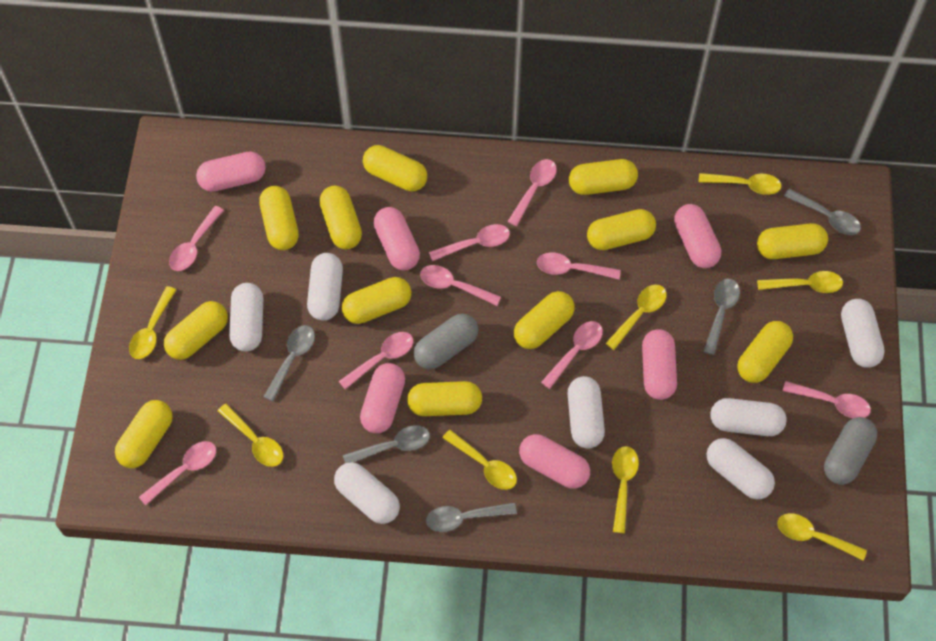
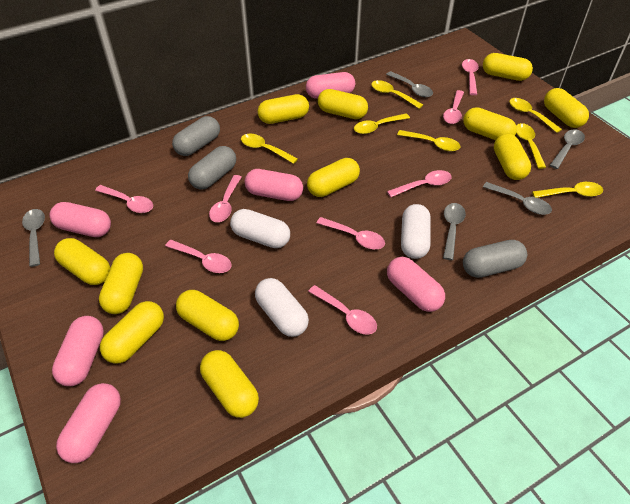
grey capsule: [413,314,478,369] [824,417,877,485] = 2 -> [172,116,220,156] [188,146,236,190] [463,240,527,278] = 3
pink spoon: [139,441,216,506] [169,206,224,271] [339,332,413,390] [420,265,501,306] [429,224,510,261] [507,159,557,226] [537,252,621,280] [541,321,603,389] [783,381,871,418] = 9 -> [95,185,153,213] [165,240,231,273] [209,175,242,222] [308,285,377,335] [317,217,385,250] [387,170,452,197] [443,90,464,124] [462,59,479,95] = 8
white capsule: [229,283,263,351] [307,253,343,320] [334,462,400,524] [568,376,605,449] [707,438,775,499] [711,398,787,436] [841,299,885,368] = 7 -> [230,209,290,248] [255,278,309,337] [401,204,431,259] = 3
yellow spoon: [129,286,176,359] [218,404,283,467] [443,430,517,490] [605,285,667,350] [612,446,639,533] [699,173,782,195] [757,271,843,293] [777,513,867,561] = 8 -> [241,134,298,164] [354,114,410,134] [371,80,423,109] [397,130,461,151] [509,98,562,133] [516,123,546,169] [532,182,603,198] = 7

